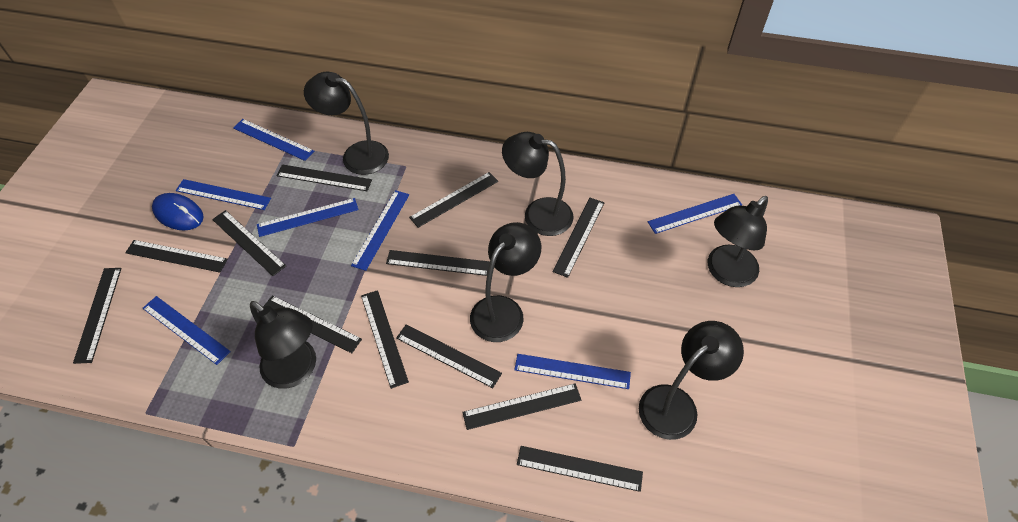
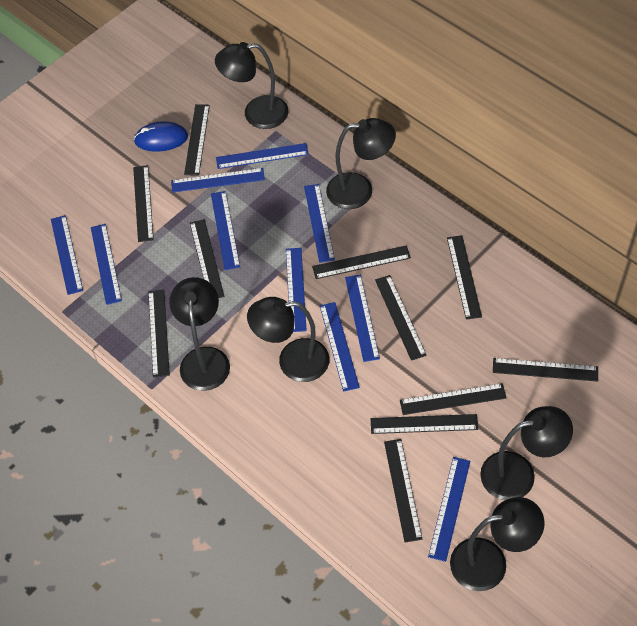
black ruler: [73,268,122,364] [125,240,228,273] [212,210,286,276] [263,296,362,353] [276,164,372,191] [361,290,409,389] [386,250,490,276] [396,324,502,388] [409,172,498,228] [462,383,581,430] [517,446,643,492] [552,198,604,278] = 12 -> [133,165,154,242] [148,290,170,378] [184,104,210,176] [190,219,224,298] [312,245,411,279] [371,414,478,434] [375,275,427,361] [384,439,422,543] [400,383,507,415] [447,235,482,320] [493,358,598,382] = 11
blue ruler: [143,296,231,365] [176,179,271,210] [233,119,314,161] [257,198,358,237] [351,190,409,271] [514,354,631,389] [648,194,742,234] = 7 -> [51,215,83,295] [91,224,122,305] [171,168,265,193] [211,191,240,270] [216,143,309,169] [286,248,307,332] [304,184,335,263] [320,302,360,392] [345,275,380,362] [428,457,470,562] = 10

